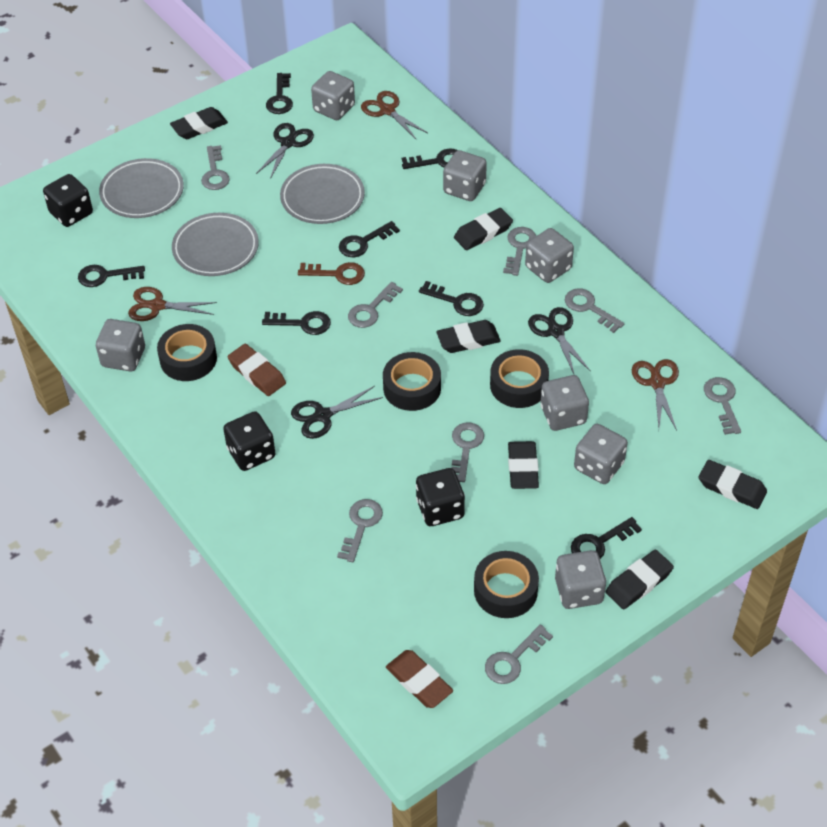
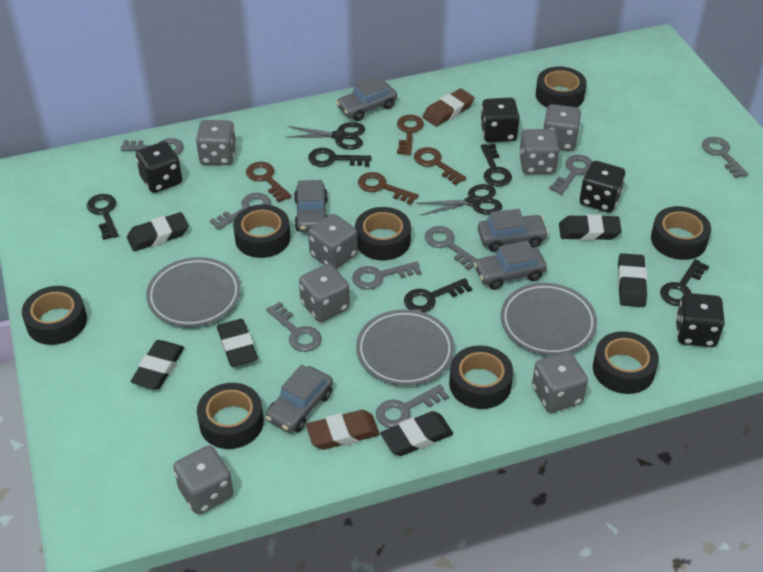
black dice: [43,174,93,227] [223,411,276,471] [416,468,465,526] = 3 -> [136,141,182,193] [480,98,520,143] [580,161,625,212] [676,293,725,347] = 4
black key: [78,265,145,287] [262,311,331,335] [266,73,293,114] [339,221,400,257] [402,148,457,169] [419,281,484,316] [571,517,642,559] = 7 -> [87,194,119,240] [308,148,372,167] [404,278,472,312] [481,144,512,186] [660,259,709,306] = 5
black scissors: [256,123,314,179] [291,386,383,439] [528,307,591,374] = 3 -> [285,122,365,150] [416,184,502,216] = 2
black tape: [157,324,217,381] [383,352,441,411] [474,551,539,618] [490,349,549,408] = 4 -> [22,286,87,345] [197,383,264,449] [233,204,290,258] [355,207,411,260] [449,345,513,409] [536,66,586,108] [593,331,659,394] [651,206,711,260] = 8
brown key: [298,262,365,285] = 1 -> [246,162,292,202] [358,172,419,205] [397,115,424,155] [414,147,466,185] = 4
brown scissors: [128,287,217,321] [361,91,428,139] [632,359,679,430] = 3 -> none = 0
grey car: none = 0 -> [265,365,333,433] [294,180,328,232] [336,76,397,121] [474,241,547,290] [478,209,549,252] = 5

